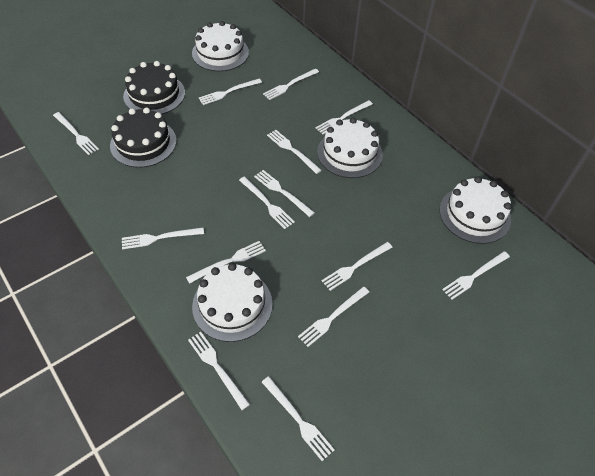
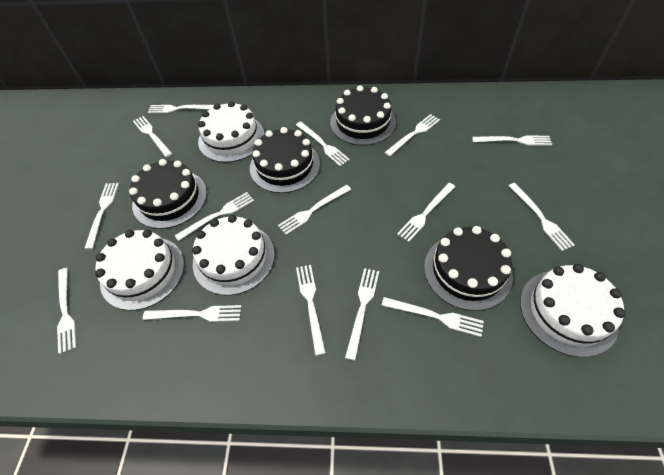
black cake: [110,107,177,168] [123,61,185,115] = 2 -> [129,159,207,229] [250,127,320,193] [330,85,396,146] [424,226,513,311] = 4
white fork: [53,112,99,155] [122,228,204,249] [186,241,266,284] [188,332,250,410] [199,78,262,105] [239,176,295,229] [254,170,315,217] [262,376,334,461] [263,69,319,100] [267,130,322,174] [298,286,369,347] [315,100,373,135] [322,242,392,291] [442,251,510,300] = 14 -> [57,268,76,354] [84,183,119,249] [133,116,172,157] [143,305,241,322] [147,105,214,113] [175,192,254,241] [278,185,351,235] [296,122,350,166] [296,265,326,356] [345,268,379,361] [382,297,484,337] [384,114,440,156] [397,183,455,242] [472,136,552,145] [508,183,575,251] = 15

